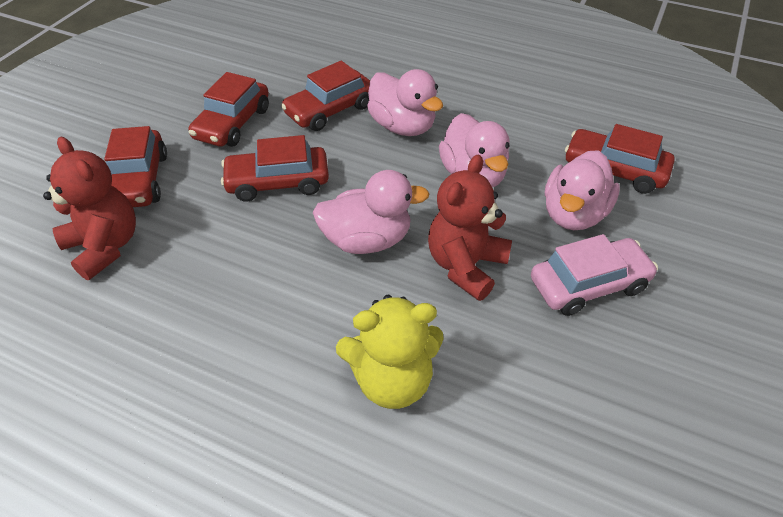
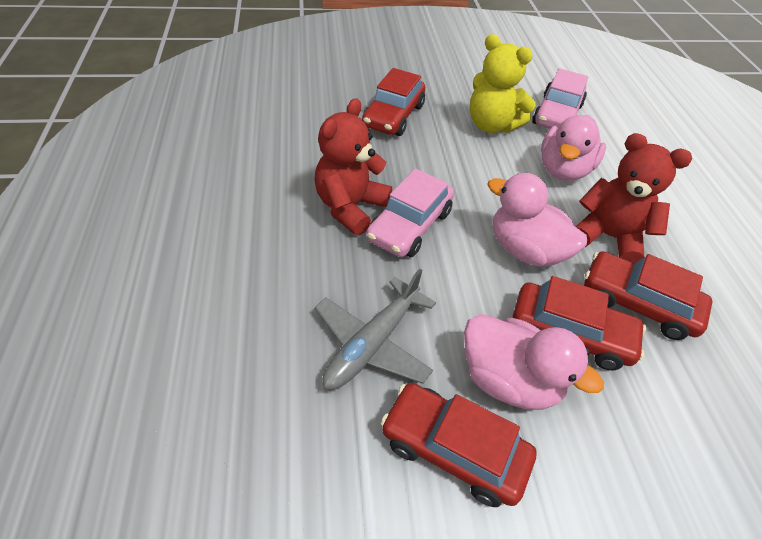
grey plane: none = 0 -> [315,269,436,390] = 1
pink car: [531,234,658,316] = 1 -> [366,169,454,257] [532,68,588,129] = 2
pink duck: [313,170,430,254] [367,69,443,136] [439,113,510,187] [545,150,620,230] = 4 -> [464,314,604,410] [487,173,587,267] [541,115,606,181] = 3
red car: [104,126,167,207] [189,72,269,147] [221,135,329,202] [281,61,370,131] [565,124,675,194] = 5 -> [362,68,425,136] [381,383,537,507] [512,276,646,370] [584,251,712,340] = 4

